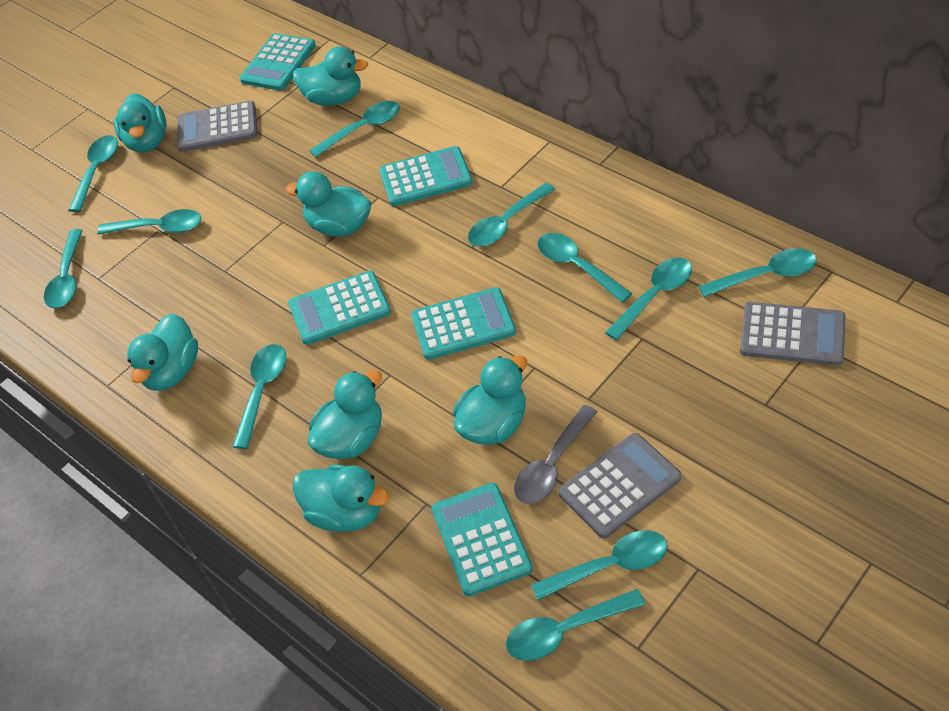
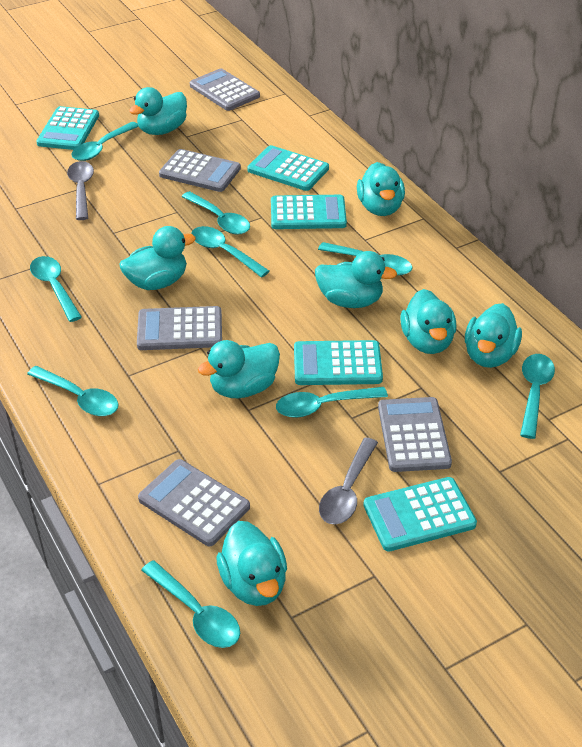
grey calculator: [177,101,257,152] [559,433,681,539] [740,302,846,366] = 3 -> [137,306,222,350] [138,459,250,546] [159,149,241,192] [190,68,260,111] [378,397,452,472] = 5
grey spoon: [514,405,597,504] = 1 -> [67,161,94,220] [319,438,378,524] = 2
turquoise duck: [114,94,167,153] [127,314,198,391] [286,171,371,237] [292,465,389,532] [293,46,368,106] [308,370,382,460] [453,355,527,445] = 7 -> [119,226,196,290] [129,87,187,135] [198,340,280,398] [216,521,287,606] [315,251,397,308] [357,162,405,216] [400,289,456,354] [465,303,522,368] = 8
turquoise spoon: [44,229,83,308] [68,135,118,212] [97,209,201,235] [232,344,286,449] [309,101,400,157] [468,183,556,246] [506,589,646,661] [531,530,668,600] [537,233,632,303] [605,257,692,341] [698,248,817,297] = 11 -> [27,366,119,416] [30,256,82,322] [71,122,139,161] [141,560,240,648] [181,191,250,235] [191,226,270,278] [276,387,388,418] [318,242,413,276] [520,354,555,439] = 9

